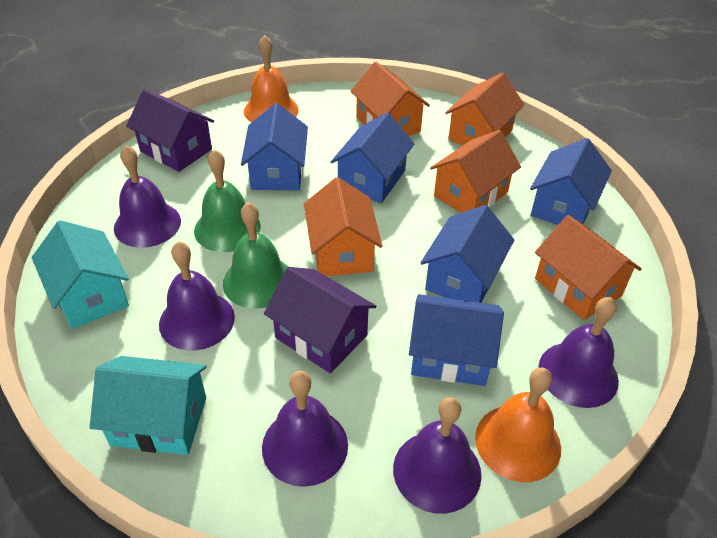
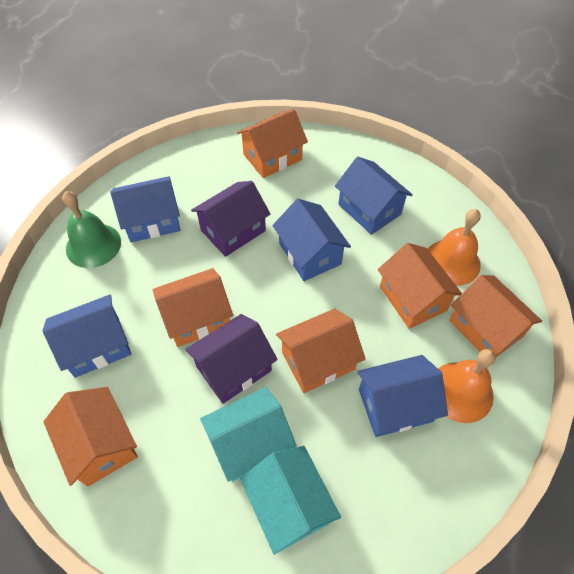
green bell: [194,149,261,252] [223,202,288,309] = 2 -> [62,191,121,268] = 1
orange house: [304,177,382,276] [351,62,430,136] [430,130,521,213] [445,73,525,146] [535,215,642,320] = 5 -> [43,387,138,487] [153,268,233,347] [237,109,308,178] [276,309,365,393] [378,243,462,329] [449,275,542,357] = 6
purple bell: [114,145,181,248] [159,241,235,351] [262,371,348,487] [393,397,481,514] [538,297,619,408] = 5 -> none = 0

